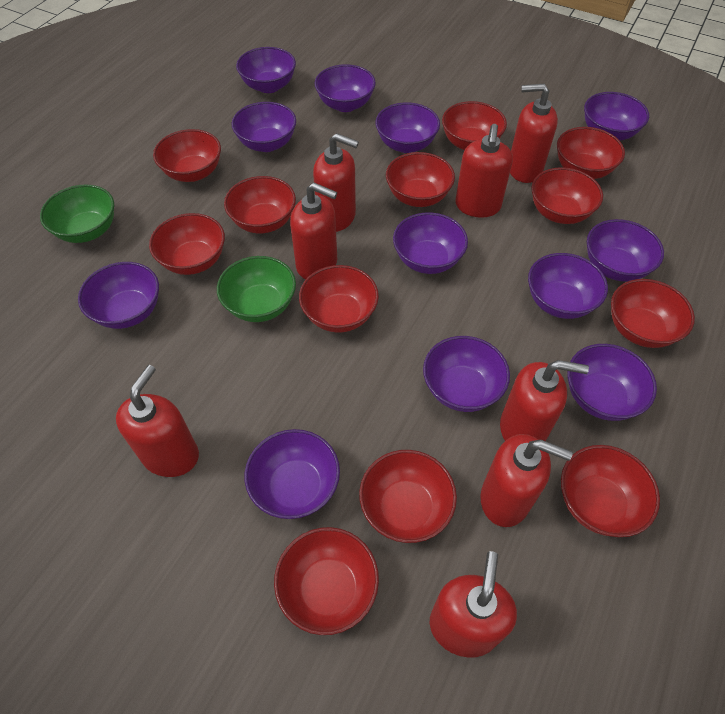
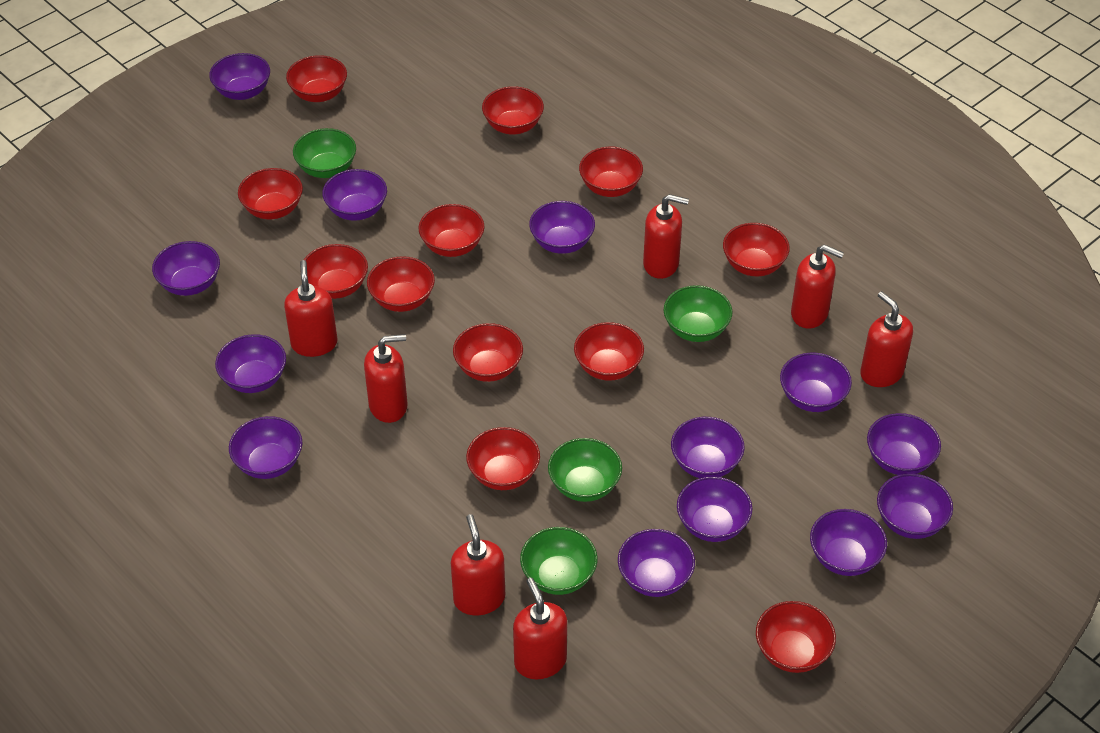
green bowl: [40,185,114,243] [217,256,296,322] = 2 -> [293,128,356,178] [520,527,598,595] [548,438,622,502] [664,285,732,342] = 4
purple bowl: [78,262,159,329] [232,102,296,152] [236,47,296,93] [244,429,340,519] [315,64,376,112] [375,102,440,153] [393,213,468,274] [423,336,510,412] [528,253,608,319] [568,344,657,421] [584,92,649,141] [587,219,664,282] = 12 -> [152,241,220,296] [209,53,270,100] [215,334,286,393] [229,416,302,479] [322,169,387,221] [529,201,595,254] [618,529,695,597] [671,417,745,478] [677,476,752,542] [780,352,852,412] [810,509,887,576] [867,413,941,475] [877,473,953,539] = 13
red soap dispenser: [116,365,199,477] [290,183,337,279] [313,133,359,232] [430,551,517,658] [455,124,513,218] [480,434,573,527] [500,360,589,441] [510,84,558,183] = 8 -> [284,260,338,357] [364,334,408,423] [451,514,505,615] [513,578,567,679] [643,194,689,279] [791,244,844,328] [860,291,913,387] = 7

